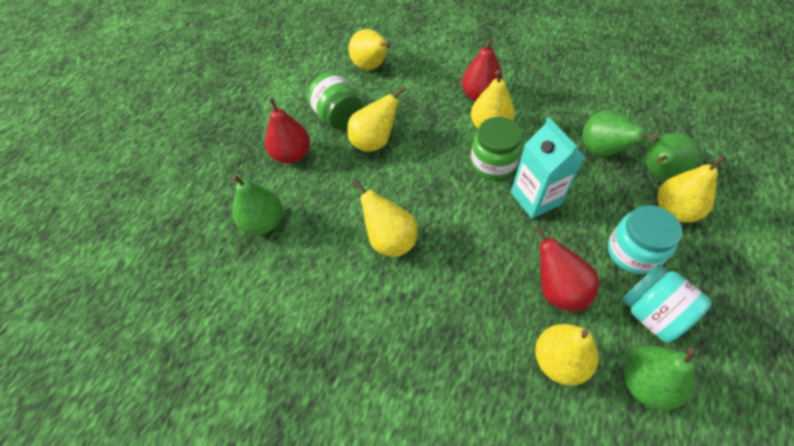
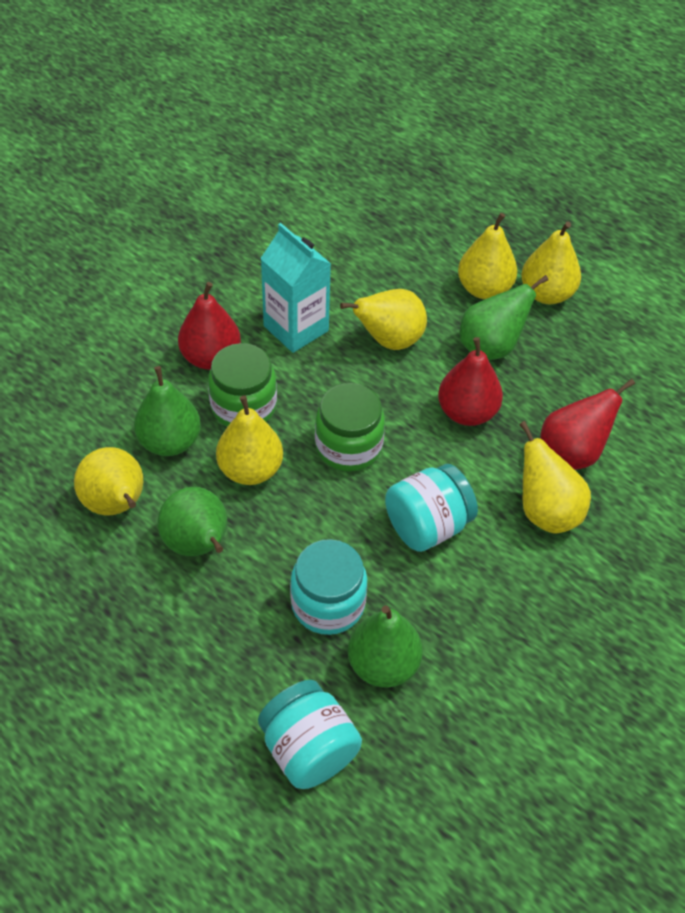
turquoise jar: [608,205,682,274] [622,264,711,342] = 2 -> [258,680,362,789] [290,539,367,635] [385,464,478,552] = 3

